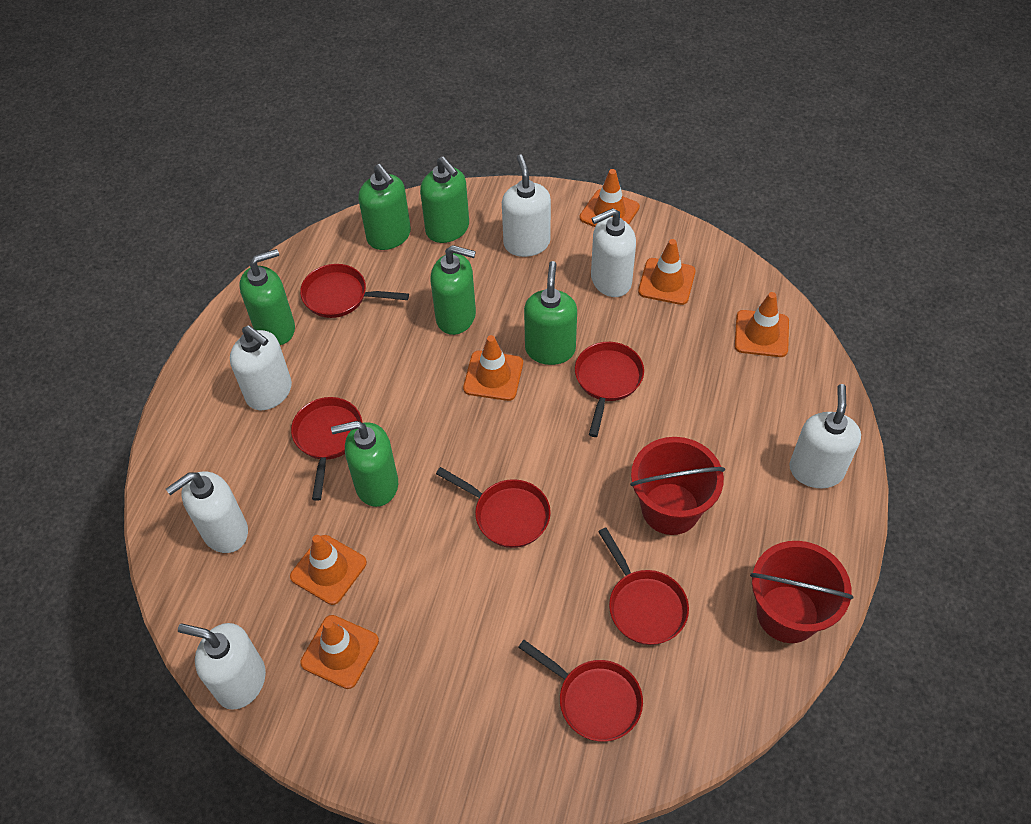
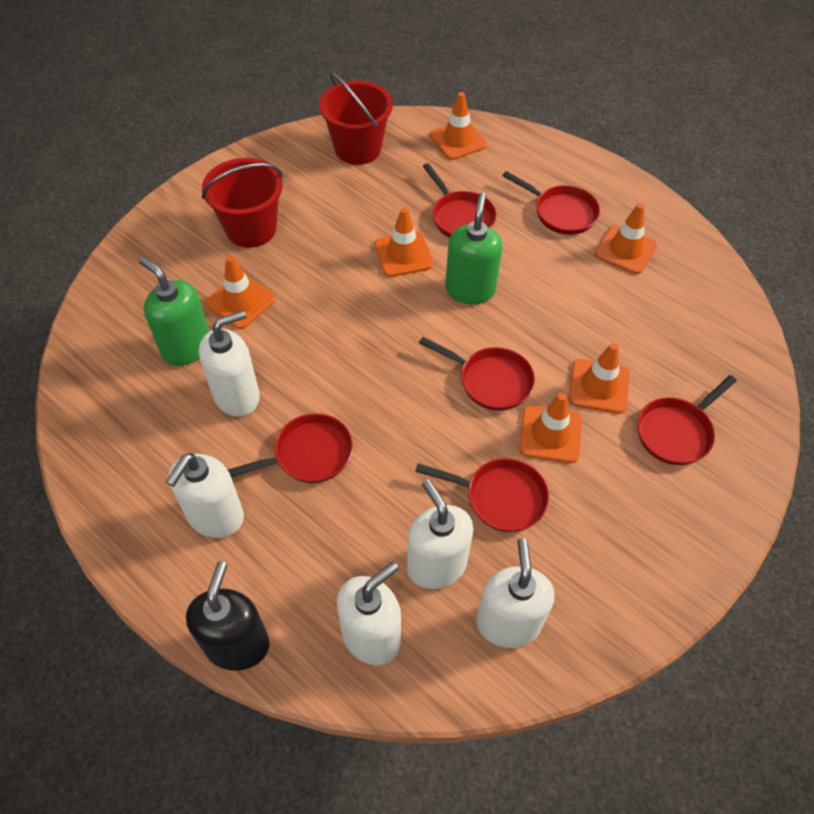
black soap dispenser: none = 0 -> [186,561,270,671] = 1
green soap dispenser: [239,249,295,345] [331,421,398,507] [358,164,411,250] [420,156,469,243] [430,245,476,335] [524,261,577,365] = 6 -> [139,257,209,366] [445,193,502,304] = 2
white soap dispenser: [166,472,248,553] [178,623,266,710] [230,325,292,410] [502,154,551,257] [591,208,636,297] [789,384,861,488] = 6 -> [166,453,244,538] [199,310,260,417] [337,562,401,665] [407,479,473,589] [476,538,554,648] = 5

